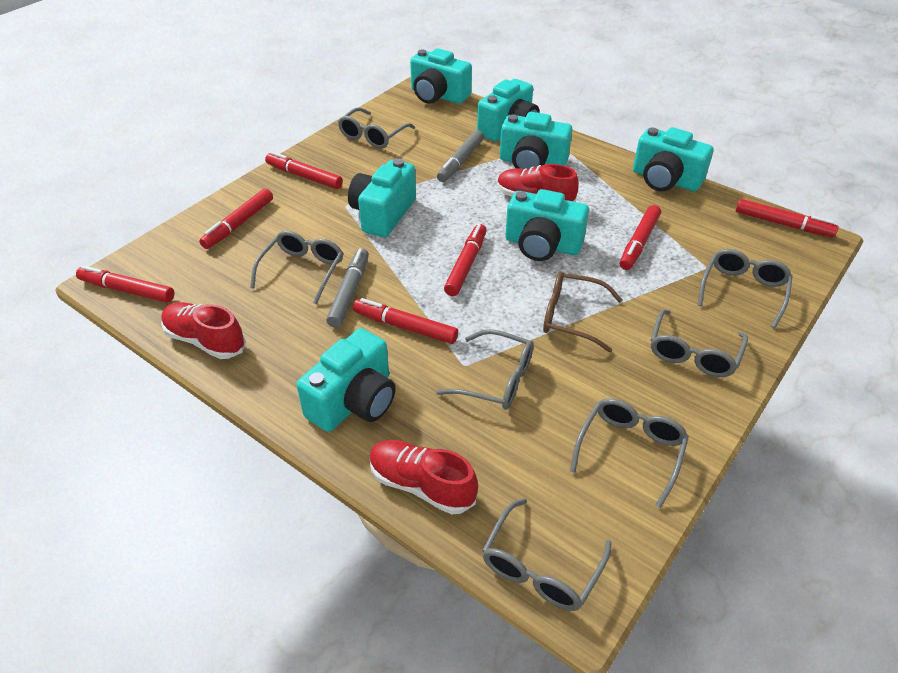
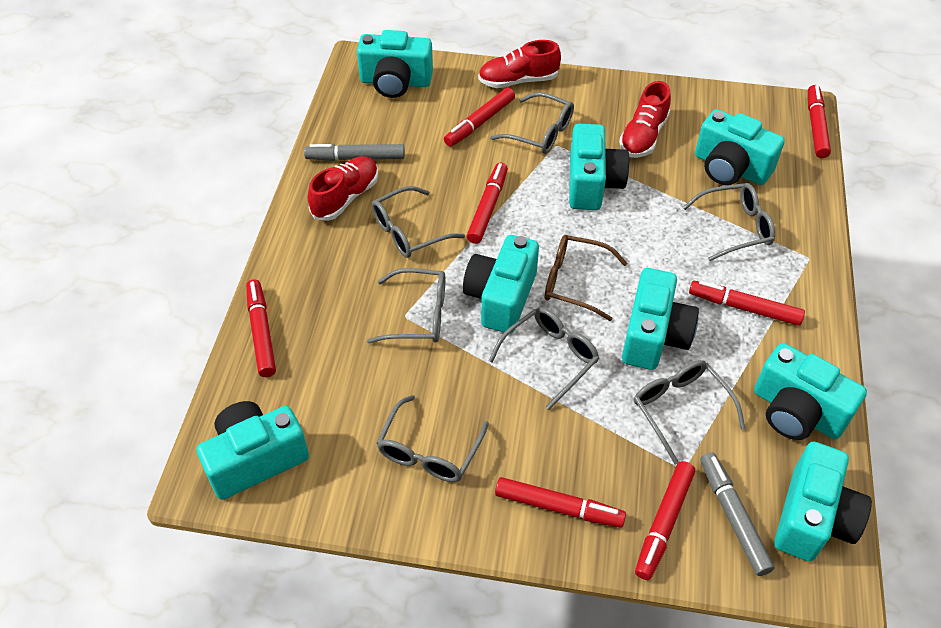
turquoise camera: [297,328,396,432] [348,159,416,237] [410,48,472,104] [477,79,540,141] [500,112,573,169] [505,189,589,261] [633,127,714,191] = 7 -> [197,401,309,500] [357,30,433,98] [463,235,539,334] [569,124,630,210] [622,268,699,370] [695,109,785,185] [754,343,867,440] [774,442,872,561] = 8

